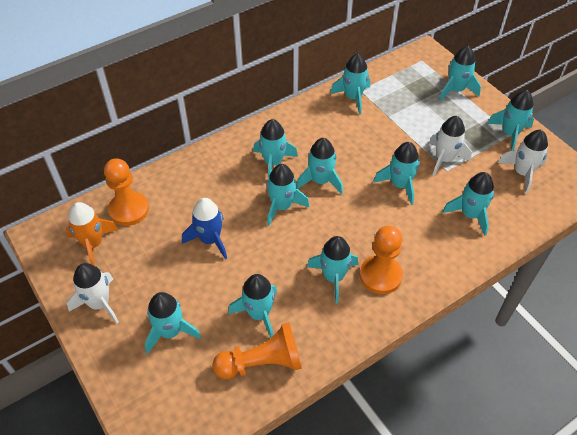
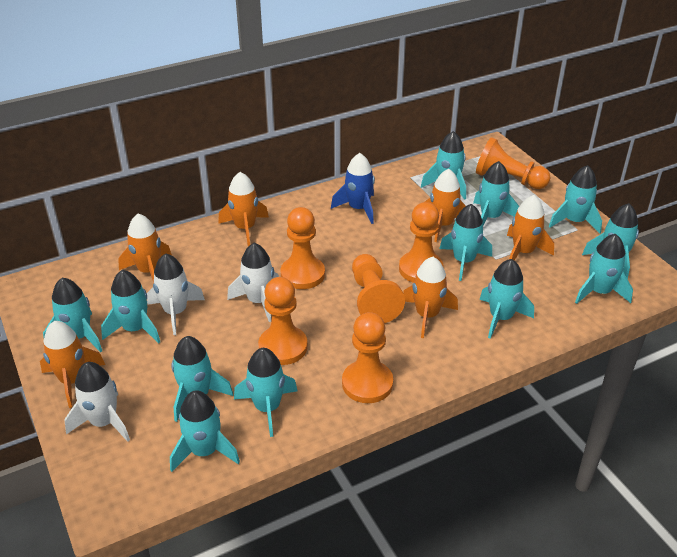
orange pawn: [104,158,149,226] [212,322,302,379] [360,226,403,294] = 3 -> [258,277,308,365] [281,207,325,289] [342,312,393,403] [352,254,405,323] [399,202,443,283] [476,137,550,189] = 6
orange rocket: [66,202,118,266] = 1 -> [40,321,105,408] [118,213,172,283] [218,172,269,246] [403,257,458,338] [425,169,466,242] [507,195,554,260] = 6
turquoise rocket: [145,292,201,354] [228,274,277,338] [253,119,298,181] [267,164,309,226] [296,138,343,194] [307,236,358,303] [330,53,370,114] [373,142,420,205] [439,46,481,101] [442,172,494,236] [487,90,534,151] = 11 -> [43,278,102,353] [101,270,160,343] [170,390,240,472] [172,336,233,422] [234,348,297,437] [421,131,466,200] [439,204,492,281] [473,161,519,225] [479,259,534,339] [549,165,602,234] [575,234,633,304] [582,203,639,279] = 12

